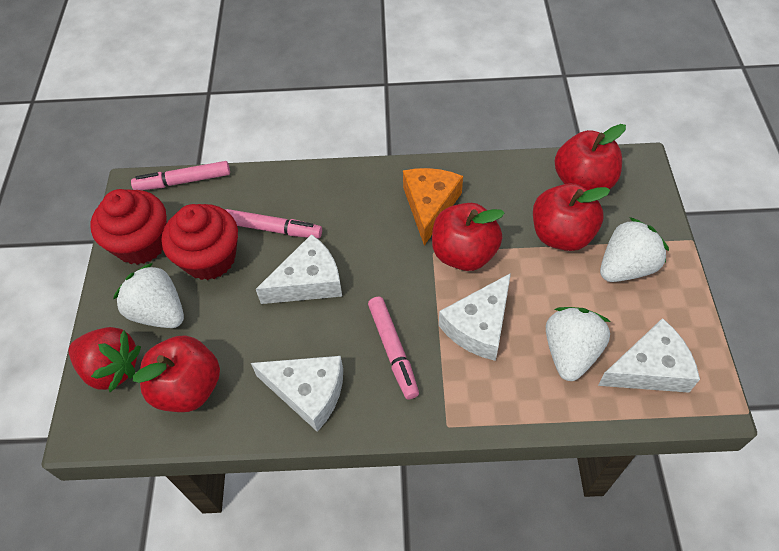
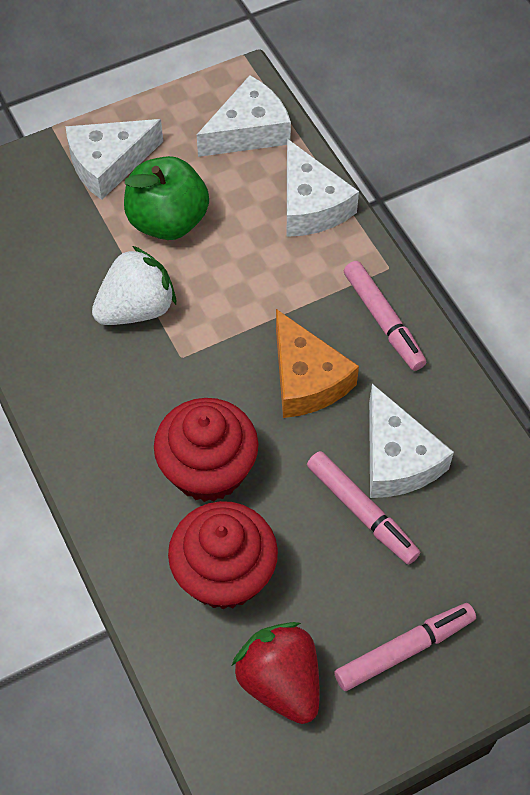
green apple: none = 0 -> [124,156,209,240] = 1
red apple: [133,335,220,412] [432,203,504,271] [533,183,610,251] [555,124,626,190] = 4 -> none = 0
white strawberry: [113,263,184,328] [546,307,610,381] [600,217,669,282] = 3 -> [92,246,176,325] = 1

